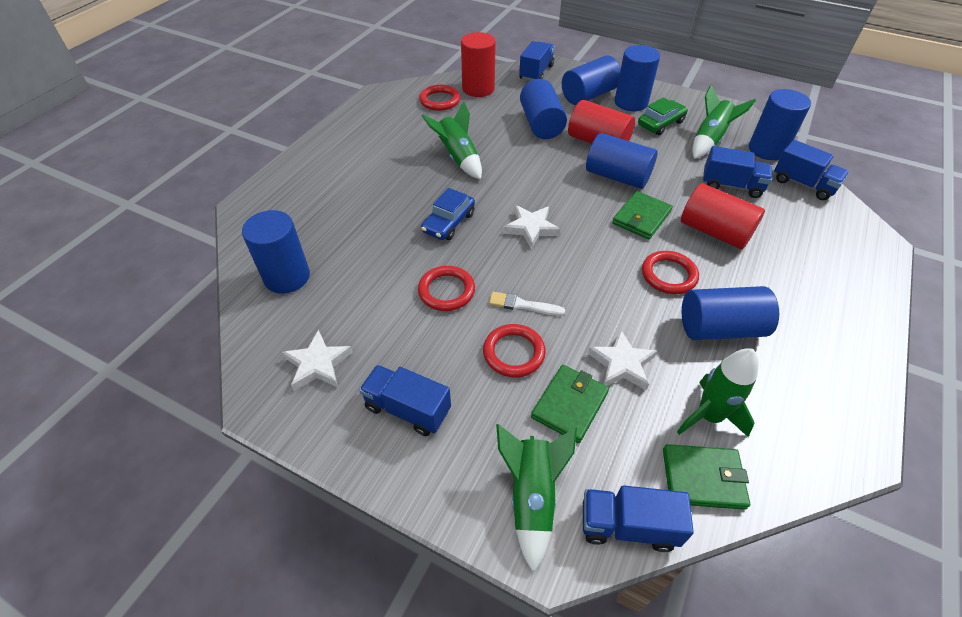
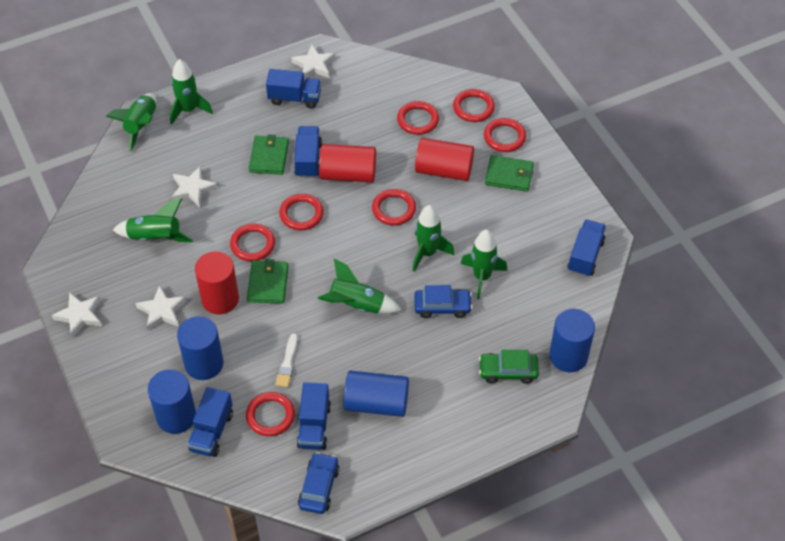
blue car: [421,188,475,240] = 1 -> [298,452,340,514] [414,285,473,318] = 2
blue cylinder: [242,210,310,294] [520,79,567,139] [562,55,621,105] [586,133,657,189] [615,45,660,111] [682,286,779,340] [749,89,811,160] = 7 -> [148,369,196,434] [177,316,223,380] [344,371,409,417] [549,309,595,372] = 4
green rocket: [422,101,482,180] [496,424,577,573] [677,348,758,437] [692,85,756,159] = 4 -> [106,93,156,152] [113,199,193,242] [170,59,213,125] [318,259,402,314] [412,205,454,272] [461,230,507,299] = 6
red ring: [418,266,475,311] [419,85,460,111] [483,324,546,377] [642,251,699,294] = 4 -> [230,223,275,261] [246,392,295,436] [279,194,324,230] [372,189,416,225] [397,101,439,135] [453,89,495,122] [484,118,526,152] = 7
white star: [282,329,353,391] [503,205,560,248] [587,330,657,390] = 3 -> [52,292,102,338] [135,285,186,331] [172,166,218,207] [291,45,335,79] = 4

